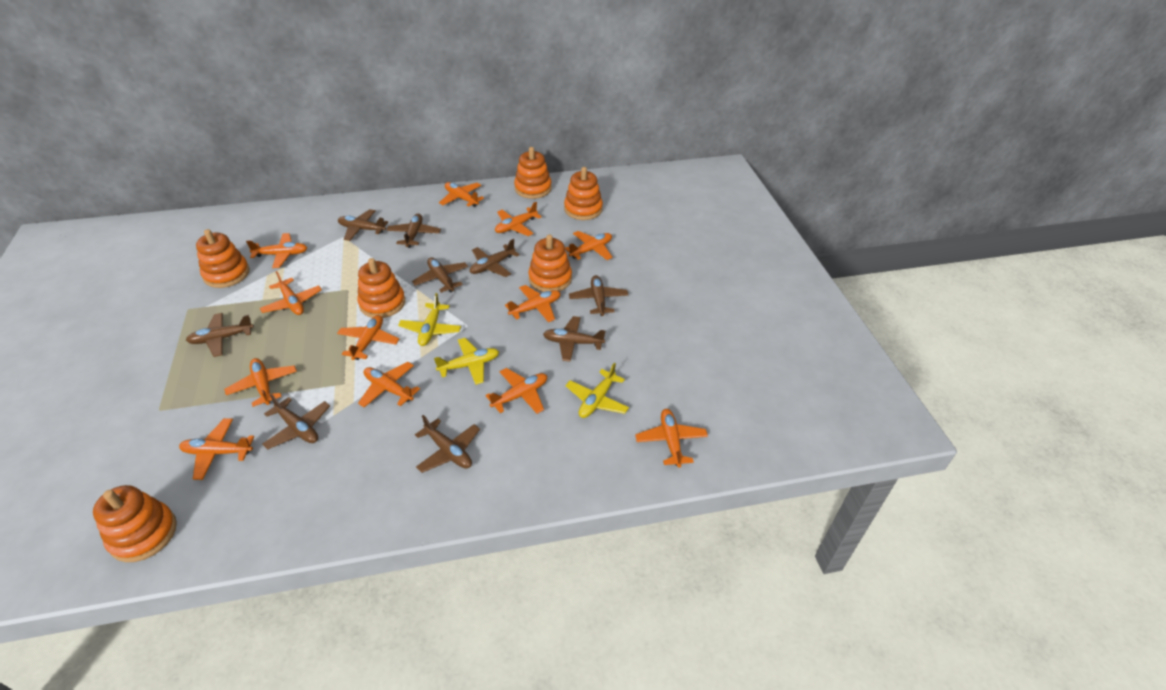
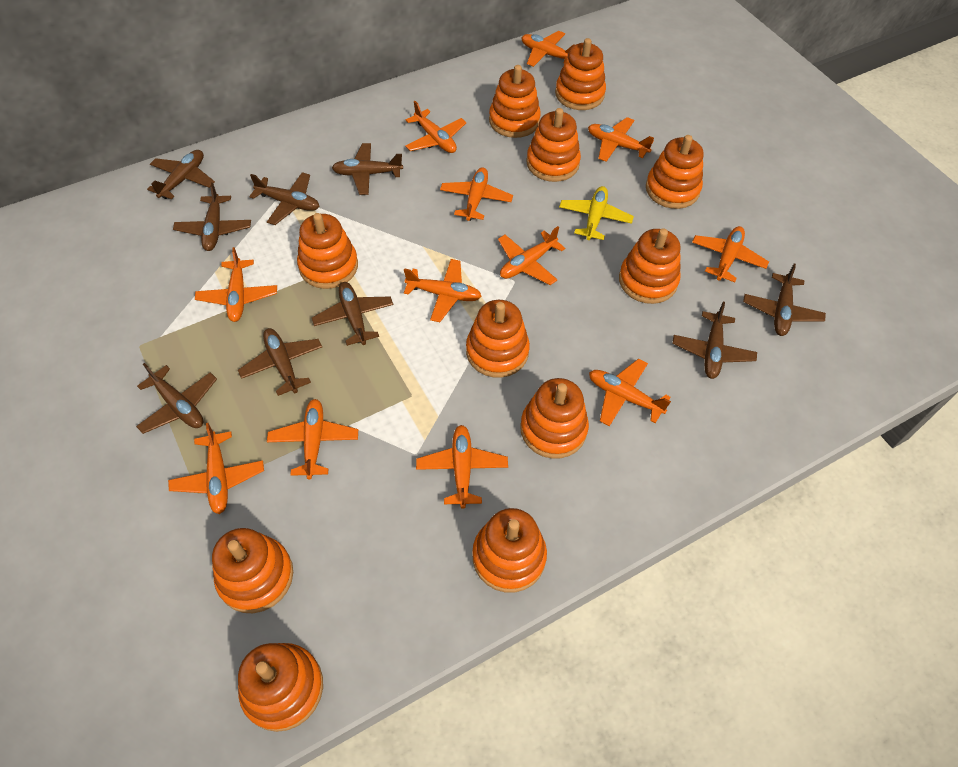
orange stacking toy: [93,485,177,562] [196,229,250,288] [357,258,405,318] [514,147,552,199] [528,234,572,292] [564,167,603,220] = 6 -> [212,528,293,613] [238,643,323,732] [297,213,358,289] [466,300,530,378] [472,508,547,593] [489,65,541,138] [520,378,589,459] [526,108,581,182] [555,38,606,110] [619,228,681,304] [646,135,704,209] = 11
yellow plane: [398,293,461,346] [434,338,499,385] [565,362,629,418] = 3 -> [559,186,634,240] = 1

